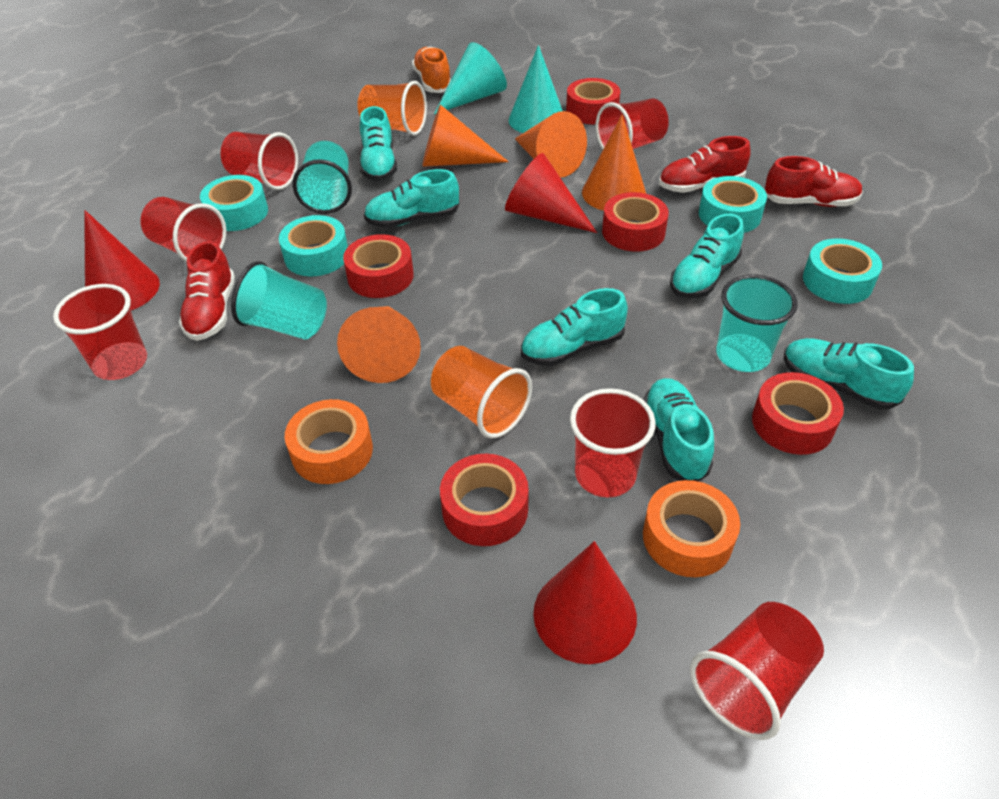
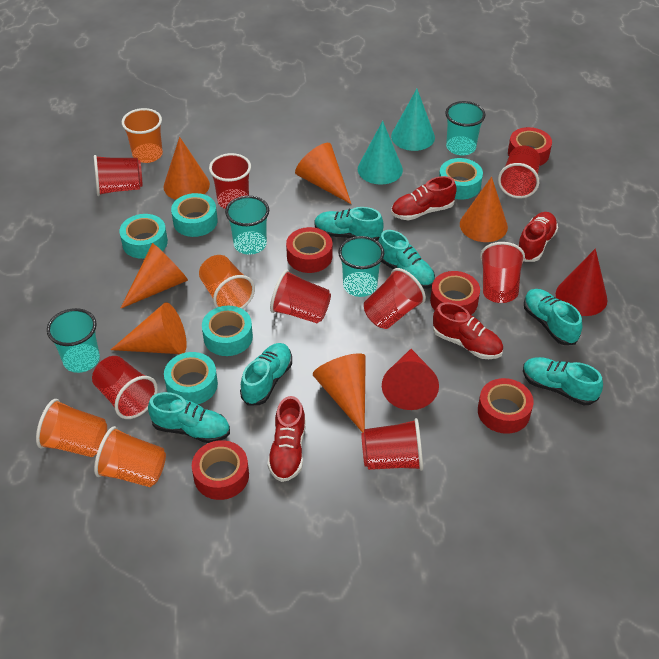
orange cone: [337,306,421,383] [422,104,509,167] [515,111,587,178] [582,115,646,211] = 4 -> [111,303,187,354] [120,243,188,309] [164,137,210,200] [295,143,351,204] [313,353,366,433] [460,177,508,242] = 6
orange cup: [357,81,427,136] [431,346,532,438] = 2 -> [36,399,107,457] [94,426,166,487] [122,108,163,163] [199,255,255,309] = 4
orange shoe: [412,46,451,93] = 1 -> none = 0
orange tape: [285,399,373,484] [643,480,740,577] = 2 -> none = 0
red cone: [84,210,160,310] [505,153,597,233] [533,541,637,664] = 3 -> [382,349,439,410] [556,248,608,316] = 2
red cup: [53,284,147,380] [140,197,226,262] [221,132,298,190] [570,388,656,497] [596,98,669,149] [690,602,824,740] = 6 -> [92,356,158,419] [94,155,142,196] [209,153,251,209] [270,269,331,323] [361,418,423,471] [364,268,426,329] [480,242,525,303] [498,146,540,199] = 8
red shoe: [179,241,235,341] [659,136,751,193] [765,156,863,207] = 3 -> [267,396,306,482] [391,176,457,220] [433,302,503,359] [518,212,558,262] = 4
turquoise cup: [231,261,327,340] [292,141,352,214] [716,275,798,372] = 3 -> [47,308,100,373] [225,196,269,255] [338,236,384,297] [445,101,485,155] = 4
turquoise tape: [200,175,268,231] [279,215,348,276] [699,176,767,233] [803,238,882,304] = 4 -> [119,214,168,259] [164,352,218,404] [171,193,218,237] [202,306,253,356] [439,158,483,200] = 5

